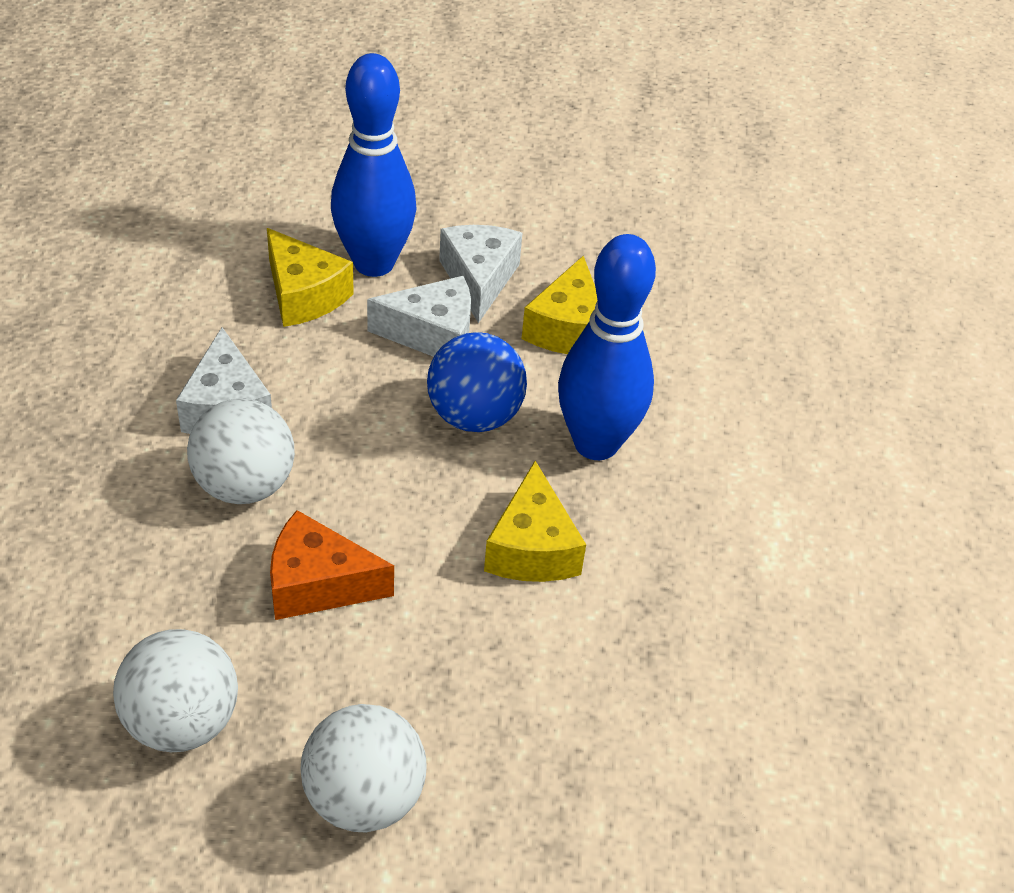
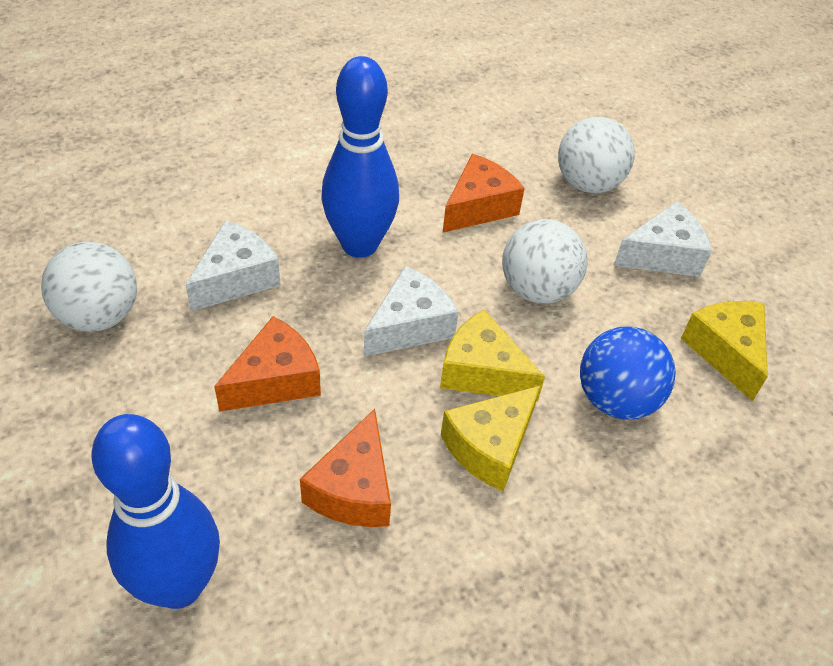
orange cheese: [270,510,394,620] = 1 -> [214,316,321,412] [300,409,391,527] [443,154,525,233] = 3

